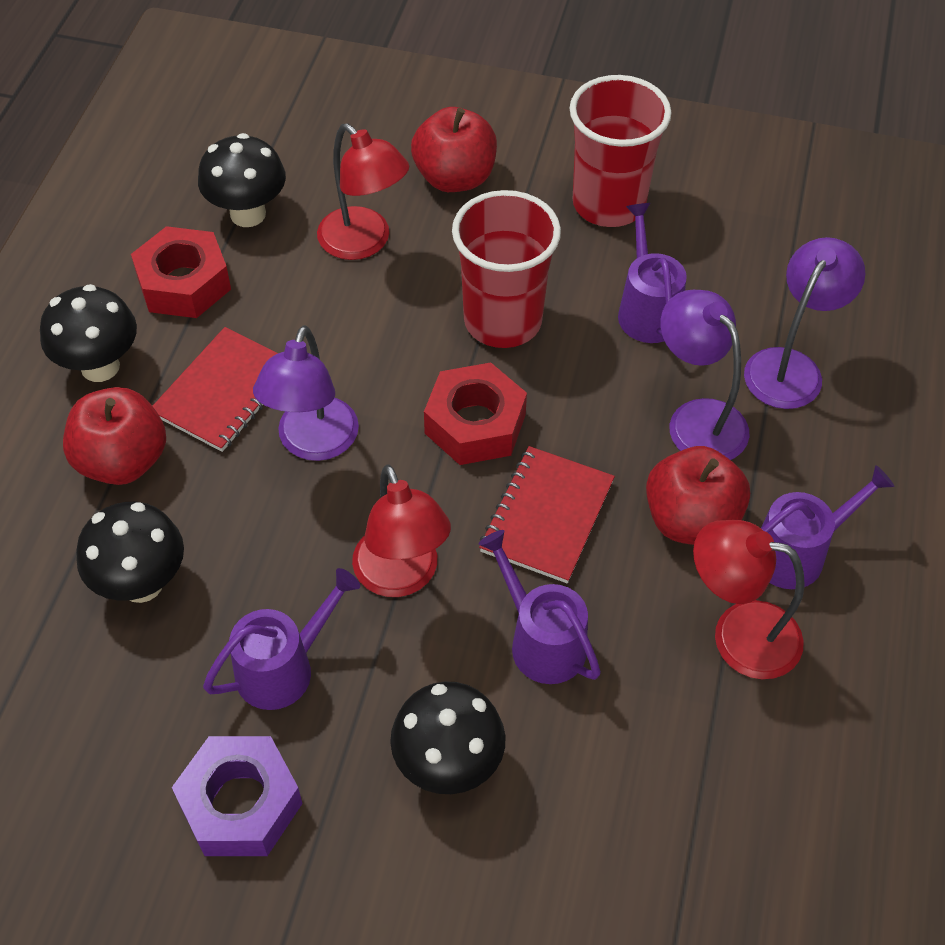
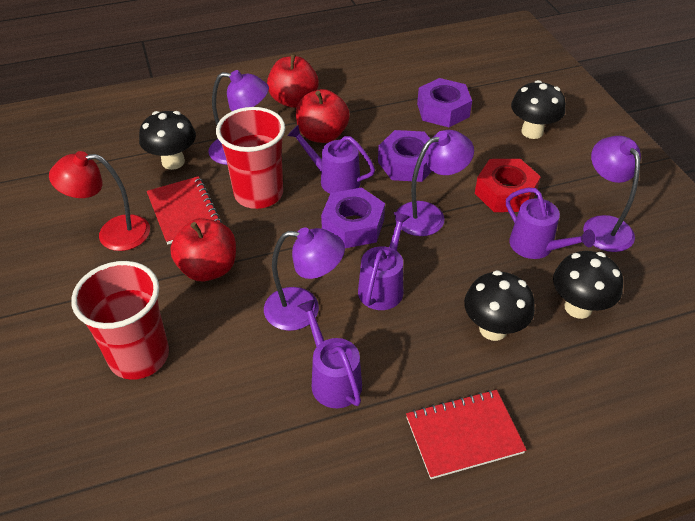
purple lamp: [253,325,359,461] [660,290,750,460] [744,237,865,409] = 3 -> [208,70,269,165] [264,227,345,331] [395,130,474,236] [583,136,641,252] = 4
purple nut: [172,736,302,856] = 1 -> [321,188,385,248] [378,130,432,182] [417,78,472,127] = 3
red lamp: [317,123,409,260] [352,465,451,597] [693,520,805,679] = 3 -> [49,151,150,251] = 1
red nut: [131,226,231,318] [424,363,527,465] = 2 -> [475,159,541,212] = 1

